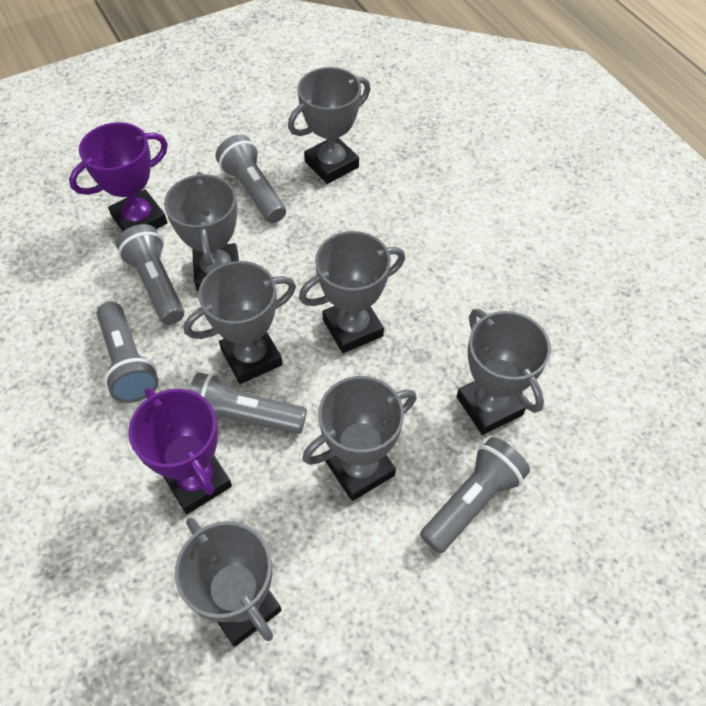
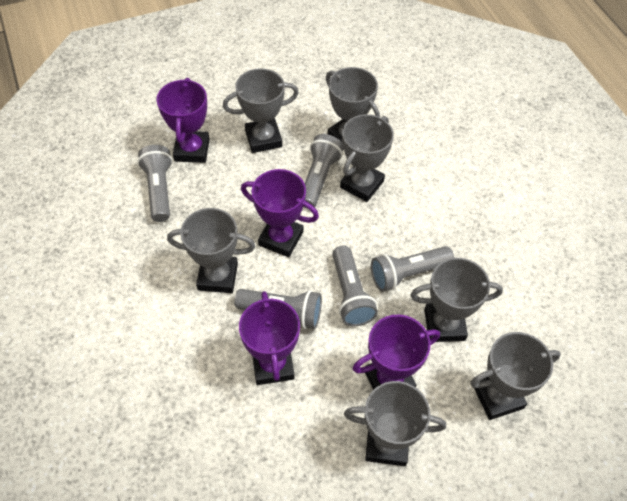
purple trophy: [69,122,168,231] [128,388,232,514] = 2 -> [156,78,210,163] [239,291,300,385] [241,169,319,257] [353,314,440,390] = 4

